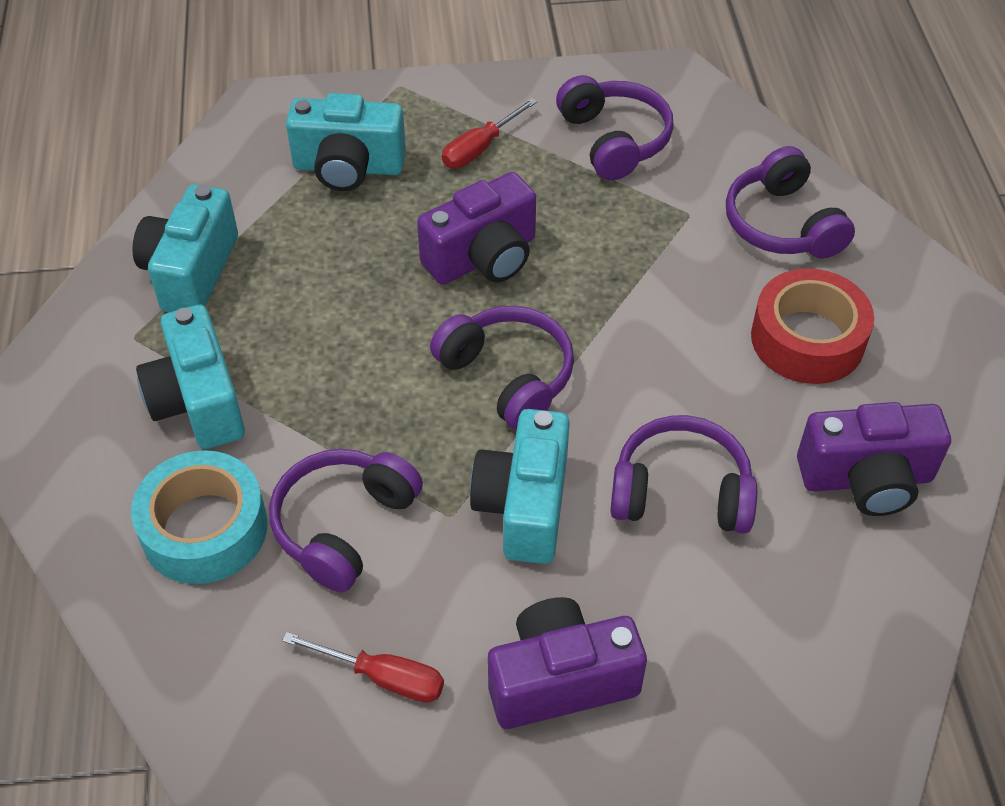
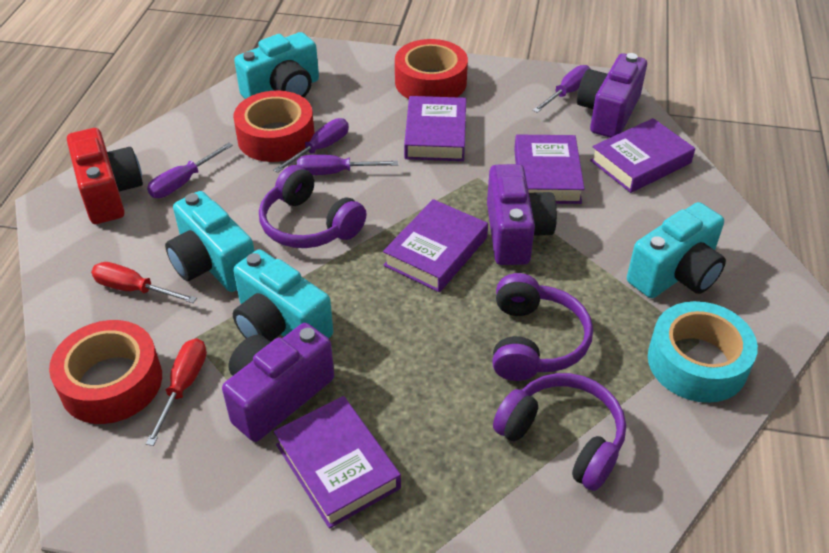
purple book: none = 0 -> [274,396,401,529] [383,199,488,292] [404,96,466,161] [514,135,584,204] [590,118,695,193] = 5
purple headphones: [269,449,423,592] [430,306,574,430] [556,75,674,180] [610,415,757,534] [726,146,855,259] = 5 -> [259,165,367,248] [492,273,593,381] [493,373,626,491] = 3
purple screwdriver: none = 0 -> [147,143,233,198] [273,118,349,173] [297,155,399,175] [533,65,591,113] = 4
red camera: none = 0 -> [67,128,143,224] = 1
red tape: [751,268,874,384] = 1 -> [49,320,162,424] [233,91,315,162] [395,39,468,99] = 3

